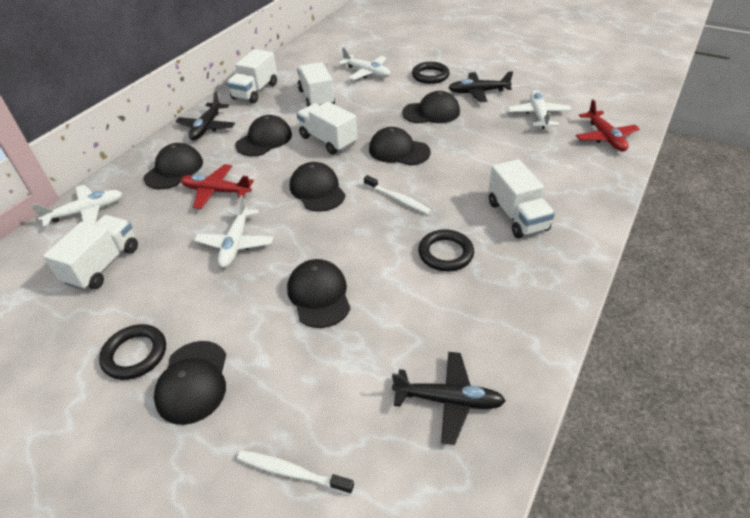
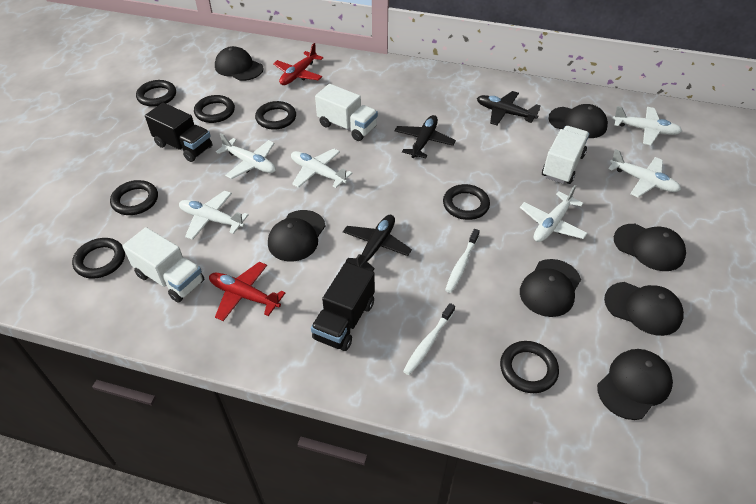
black ring: [99,324,166,380] [412,62,450,84] [418,229,474,271] = 3 -> [72,238,125,279] [110,180,158,215] [136,80,176,107] [194,95,235,123] [255,101,296,130] [443,184,490,220] [500,341,559,393] = 7
black truck: none = 0 -> [145,103,212,162] [311,262,375,351] = 2
white plane: [31,185,123,227] [194,195,273,268] [338,47,390,80] [508,90,571,129] = 4 -> [179,190,249,240] [216,133,276,179] [291,149,352,188] [520,185,588,242] [608,149,681,197] [613,106,682,145] = 6
white truck: [43,215,138,291] [227,49,277,103] [297,63,335,107] [297,101,357,155] [489,159,555,238] = 5 -> [123,227,204,302] [315,84,378,141] [542,126,589,184] = 3

